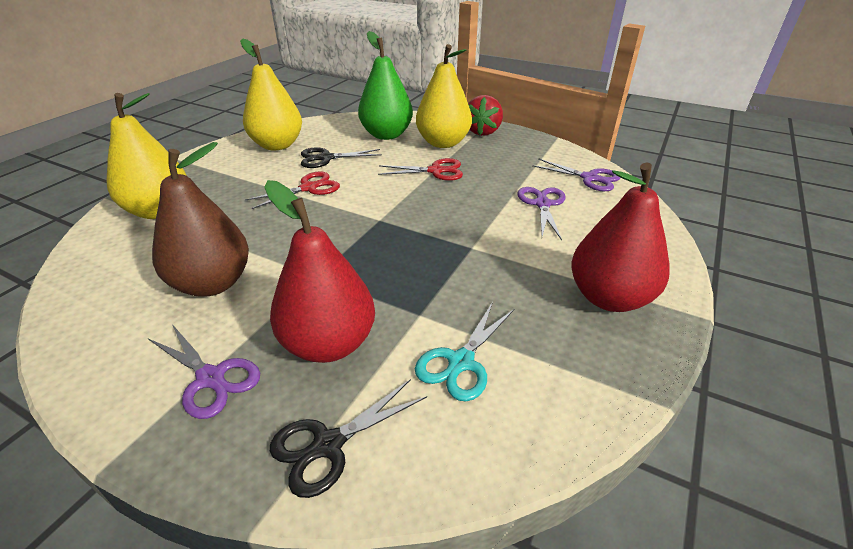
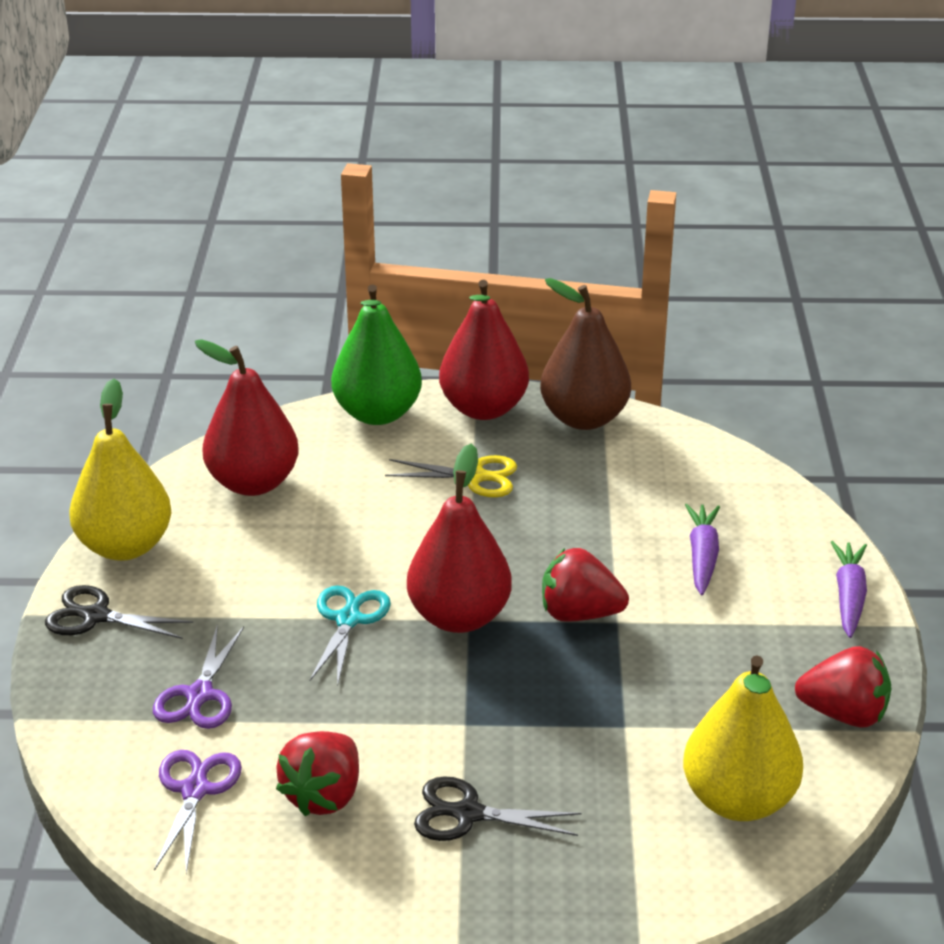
purple carrot: none = 0 -> [685,504,720,595] [831,541,867,638] = 2
purple scissors: [148,324,260,419] [517,187,566,240] [532,158,620,191] = 3 -> [153,624,244,729] [154,750,242,873] = 2
red pear: [264,180,375,363] [571,162,670,312] = 2 -> [195,339,299,496] [407,444,512,633] [439,280,529,420] = 3
red scissors: [245,171,340,209] [378,158,463,181] = 2 -> none = 0
red strawberry: [468,95,503,136] = 1 -> [276,731,359,817] [542,548,629,622] [795,646,891,727] = 3
yellow pear: [107,93,187,219] [240,38,302,150] [416,44,472,148] = 3 -> [69,379,171,561] [683,656,803,821] = 2
yellow scissors: none = 0 -> [385,455,517,497] = 1

